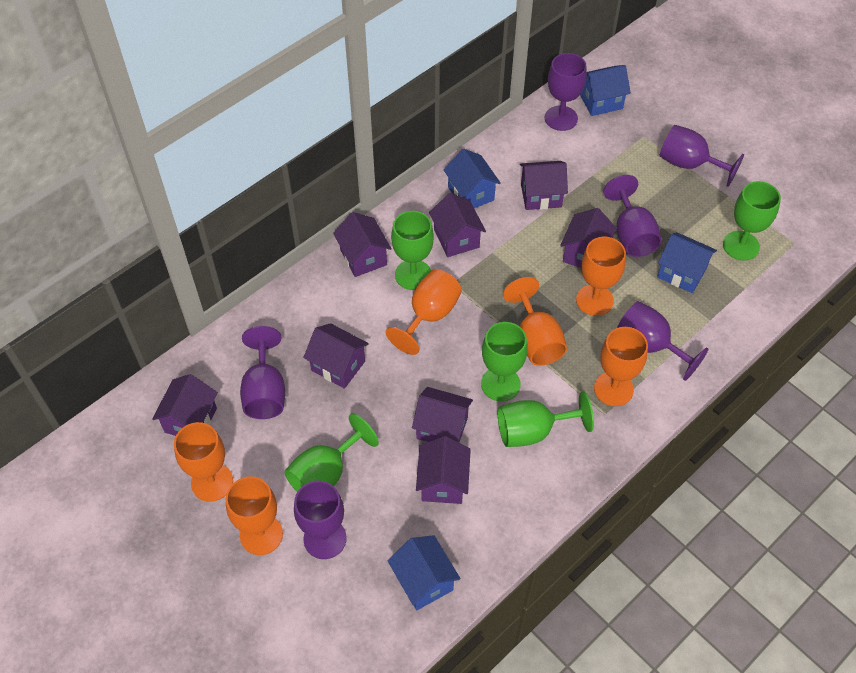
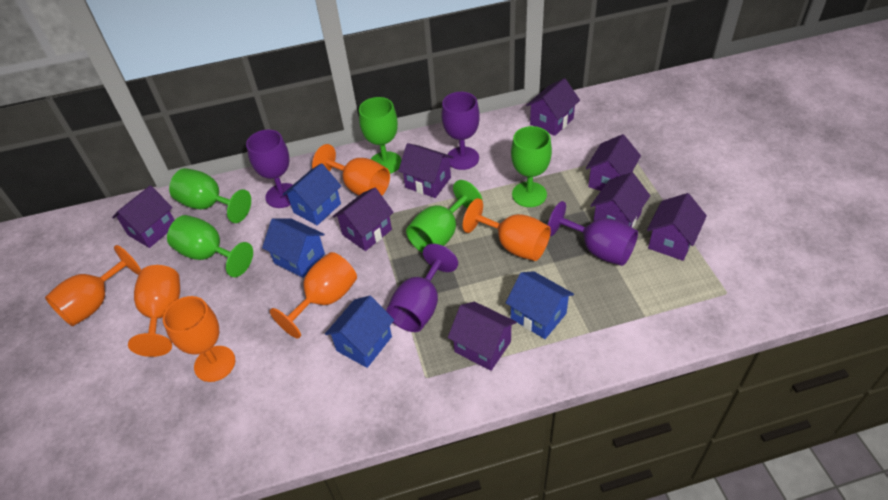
purple goblet: [240,326,285,419] [294,481,347,559] [545,53,587,131] [603,175,662,257] [617,301,709,381] [660,125,744,187] = 6 -> [246,130,293,208] [386,244,458,332] [441,92,480,170] [548,201,638,266] = 4

